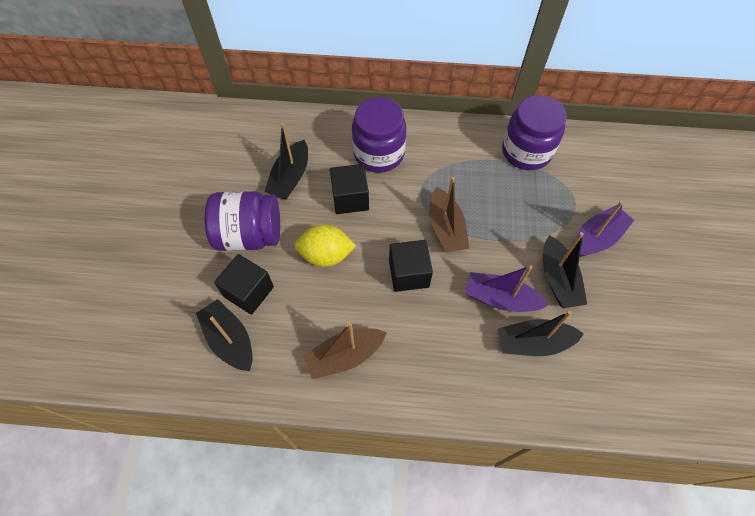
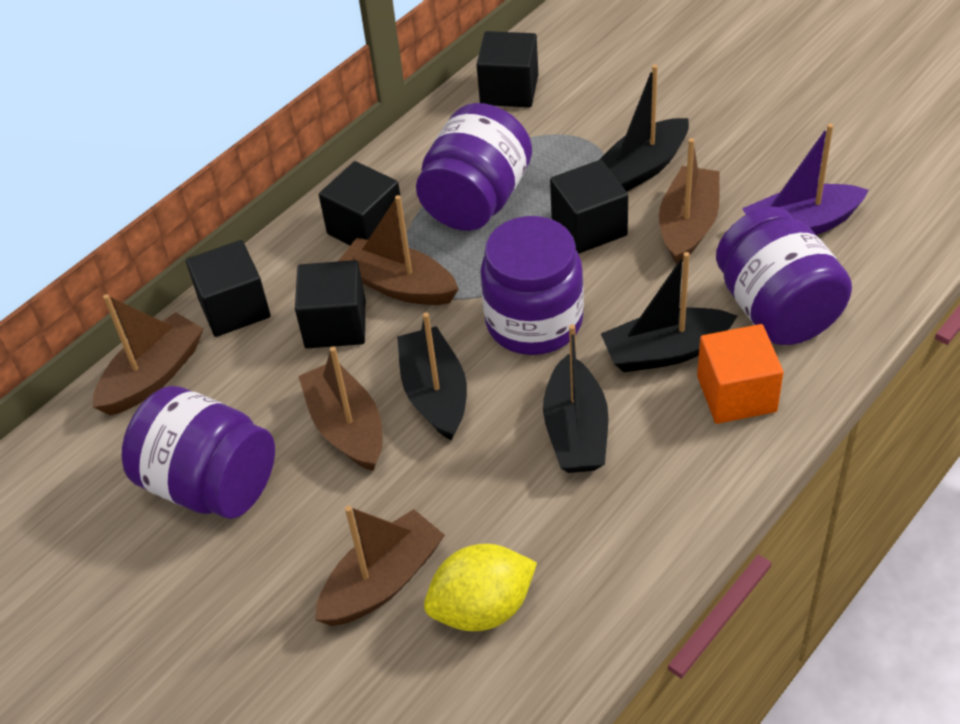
black cube: [214,254,274,315] [330,164,369,214] [389,240,433,292] = 3 -> [186,240,271,337] [295,260,366,348] [319,161,400,245] [477,31,538,107] [550,160,628,254] = 5
brown boat: [303,322,387,379] [429,177,469,253] = 2 -> [93,294,204,415] [298,346,383,471] [315,506,445,626] [339,195,459,305] [659,138,720,265] = 5
orange cube: none = 0 -> [697,324,784,424] = 1
purple boat: [465,265,549,312] [574,201,634,257] = 2 -> [742,124,869,235] = 1
purple jar: [205,191,280,251] [352,97,407,173] [502,95,567,170] = 3 -> [122,386,275,519] [416,103,532,231] [480,216,584,355] [716,206,852,345] = 4

